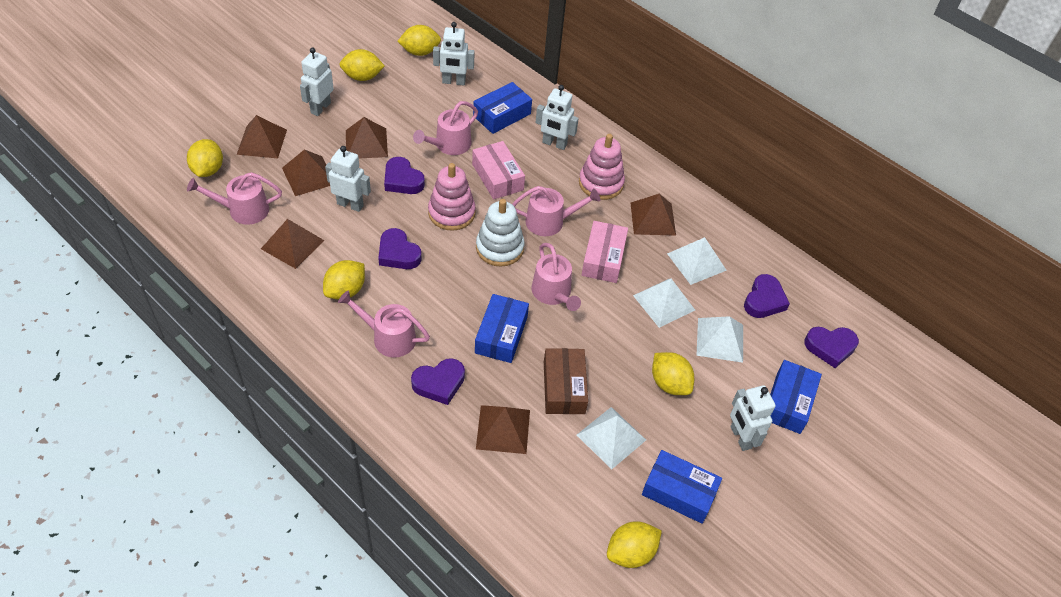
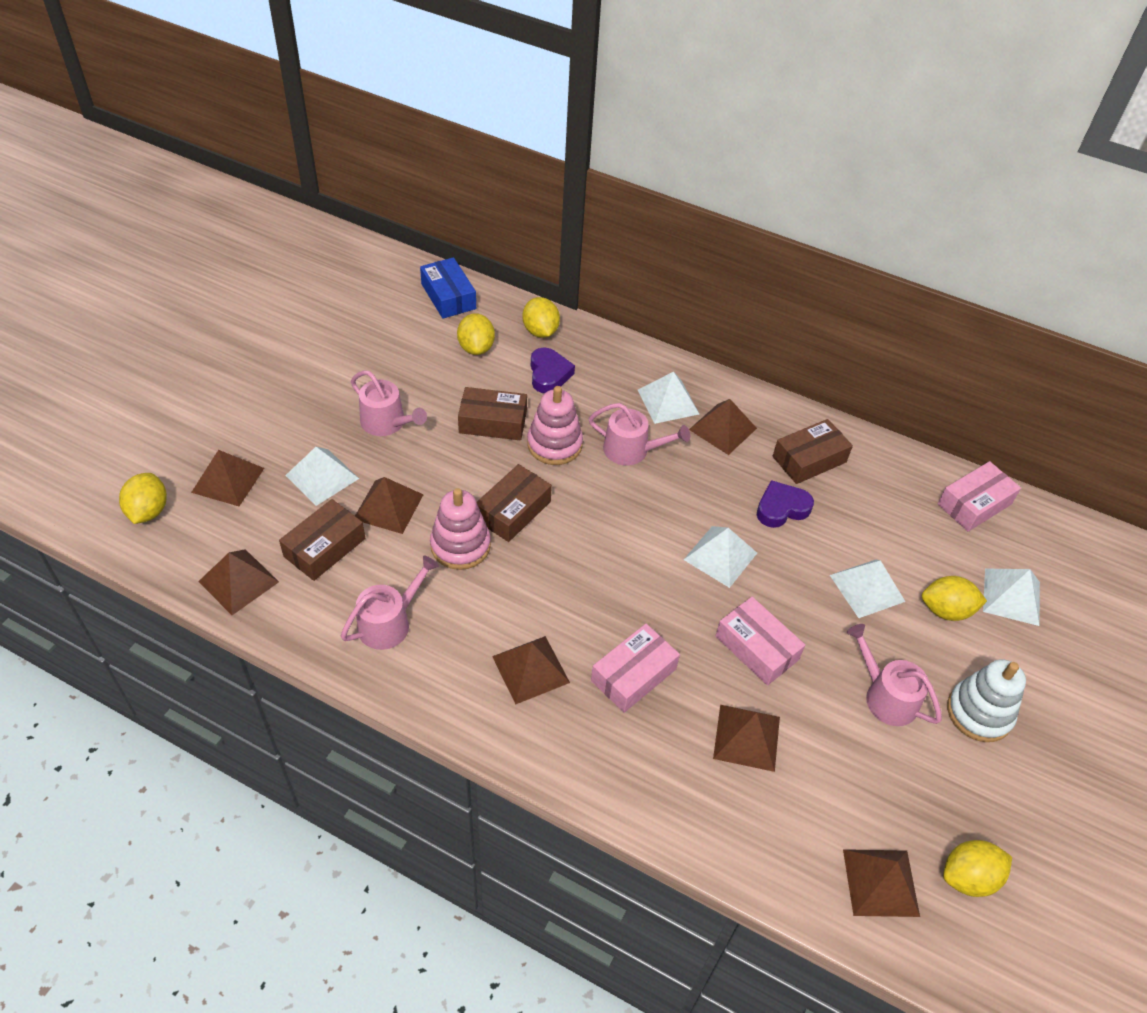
blue box: [473,82,532,134] [475,294,529,363] [642,450,722,524] [770,360,822,434] = 4 -> [420,257,476,319] = 1
brown box: [544,348,588,414] = 1 -> [279,499,365,581] [458,387,527,440] [476,464,552,542] [773,419,853,484] = 4
brown pyramid: [237,115,287,159] [261,219,325,269] [282,149,330,196] [346,117,388,158] [476,405,530,454] [630,194,676,236] = 6 -> [191,450,264,506] [198,549,279,615] [355,477,424,534] [492,636,570,704] [689,399,757,455] [713,705,780,772] [843,849,920,917] = 7
pink box: [472,141,525,200] [582,221,628,283] = 2 -> [591,624,680,713] [716,597,805,686] [938,461,1021,532] = 3
pink watering can: [187,172,282,225] [338,291,430,357] [413,101,478,155] [512,186,600,236] [532,243,581,311] = 5 -> [341,555,439,650] [351,370,427,436] [588,403,690,466] [847,624,942,726] = 4
purple heart: [378,228,422,269] [384,157,425,194] [411,358,465,405] [744,274,790,318] [804,327,859,368] = 5 -> [531,347,575,393] [757,480,814,528] = 2
white pyramid: [577,407,646,469] [633,279,695,328] [667,237,727,285] [696,316,743,363] = 4 -> [285,447,359,506] [638,371,699,424] [684,526,757,588] [830,560,905,618] [983,569,1040,626] = 5
white robot: [300,47,334,116] [325,146,371,212] [433,22,475,85] [536,85,579,150] [730,385,776,451] = 5 -> none = 0
yellow lemon: [187,139,223,177] [323,260,365,300] [339,49,385,81] [397,25,441,56] [607,521,662,568] [652,352,694,395] = 6 -> [119,473,167,524] [457,313,495,355] [523,297,560,338] [922,576,987,621] [943,840,1012,897] = 5

